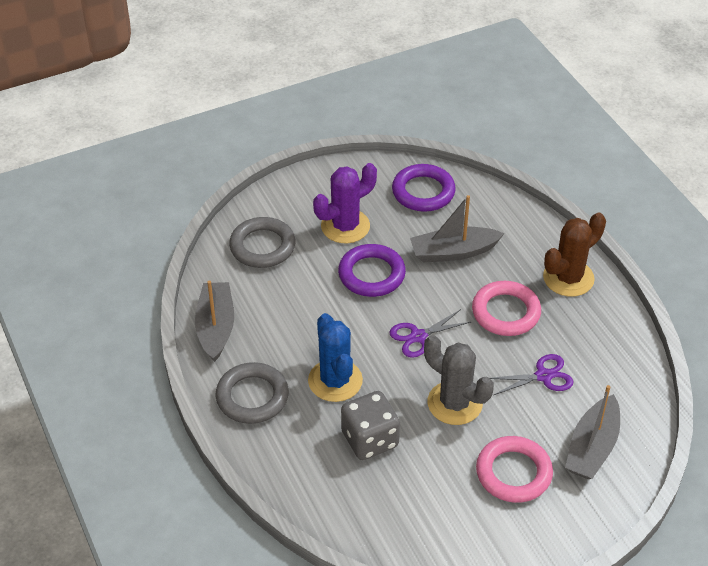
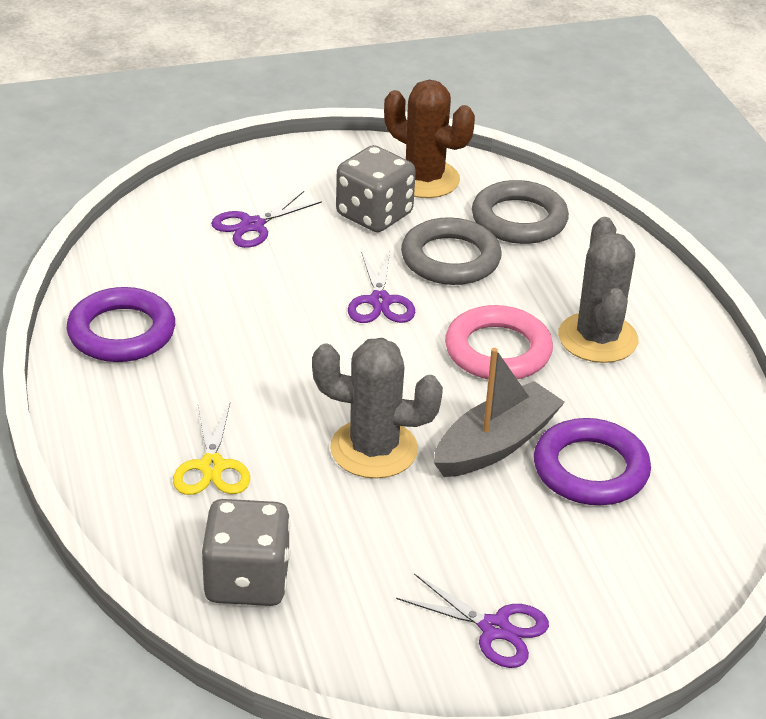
blue cactus: [308,313,363,402] = 1 -> none = 0
grey boat: [195,281,234,362] [410,195,505,262] [565,385,620,479] = 3 -> [434,348,565,477] = 1
grey cactus: [424,335,494,425] = 1 -> [312,338,443,479] [558,217,638,363] = 2
grey dice: [341,391,400,460] = 1 -> [201,499,290,606] [336,145,416,232] = 2
pink ring: [472,281,541,336] [476,436,553,503] = 2 -> [445,305,553,379] = 1
purple cactus: [313,163,377,243] = 1 -> none = 0
purple scissors: [390,309,471,358] [490,354,574,395] = 2 -> [211,191,322,248] [348,251,415,323] [396,573,549,668] = 3
yellow scissors: none = 0 -> [173,403,250,495] = 1

